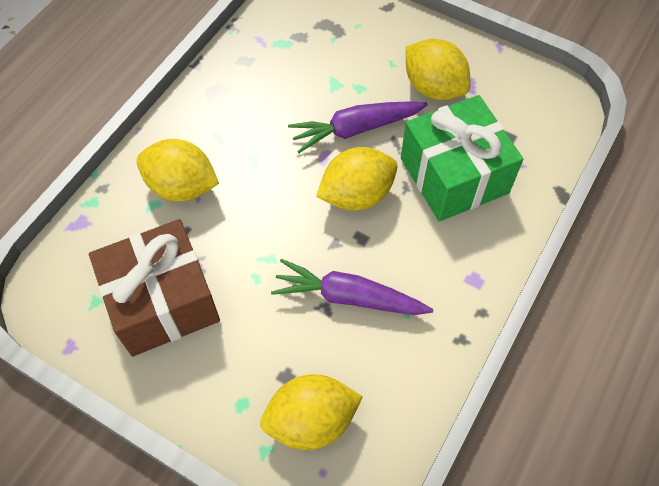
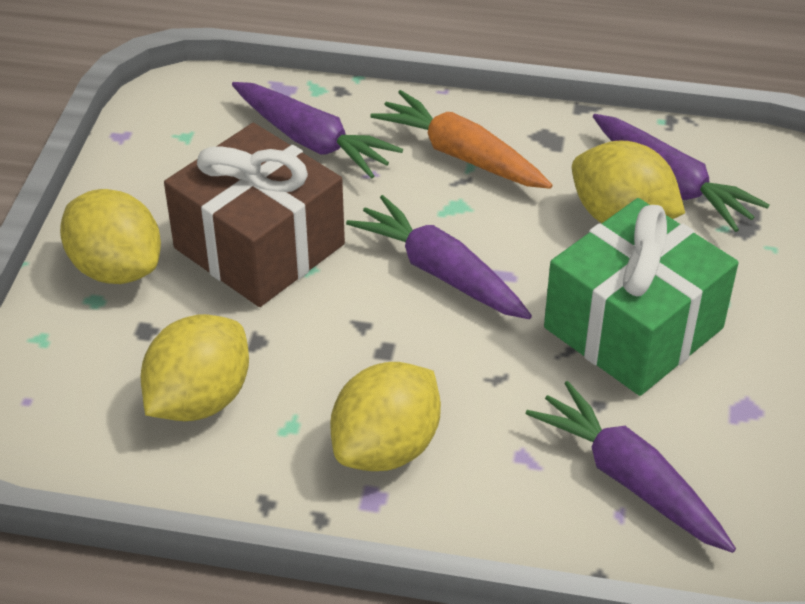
orange carrot: none = 0 -> [370,90,553,189] = 1
purple carrot: [271,259,434,315] [288,101,428,153] = 2 -> [232,82,403,179] [346,195,532,319] [526,381,736,553] [593,114,770,232] = 4

